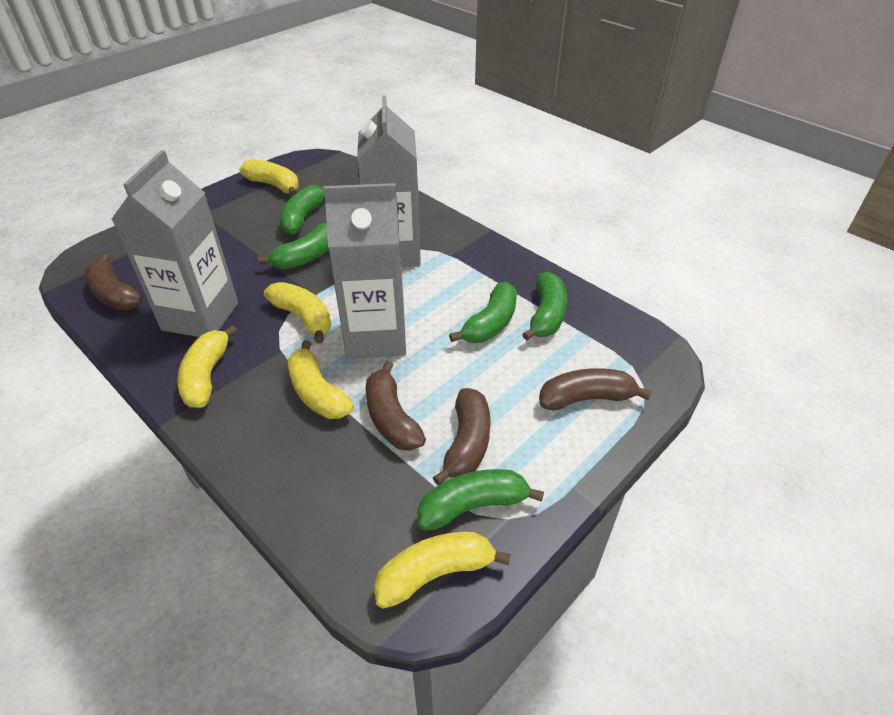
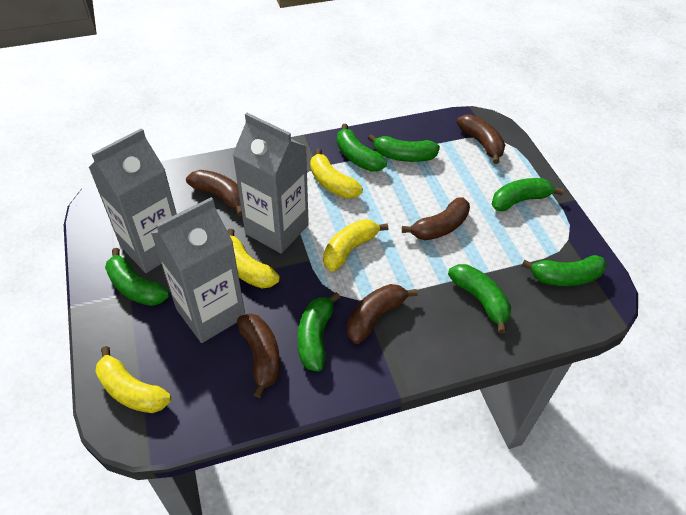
brown banana: [85,254,143,310] [366,361,426,451] [432,388,491,485] [539,368,652,411] = 4 -> [186,170,242,216] [237,313,280,398] [347,284,417,344] [402,197,470,240] [457,114,505,164] = 5
green banana: [258,223,329,269] [280,185,325,235] [417,469,544,531] [449,282,517,343] [522,272,567,340] = 5 -> [105,248,169,306] [298,292,341,371] [337,124,387,172] [368,134,440,162] [448,264,511,334] [491,178,564,212] [522,255,607,286] = 7
yellow banana: [177,325,237,408] [239,159,299,196] [264,282,331,344] [288,340,354,419] [374,532,511,609] = 5 -> [95,346,171,413] [227,229,280,289] [310,148,363,199] [323,219,388,272] = 4

